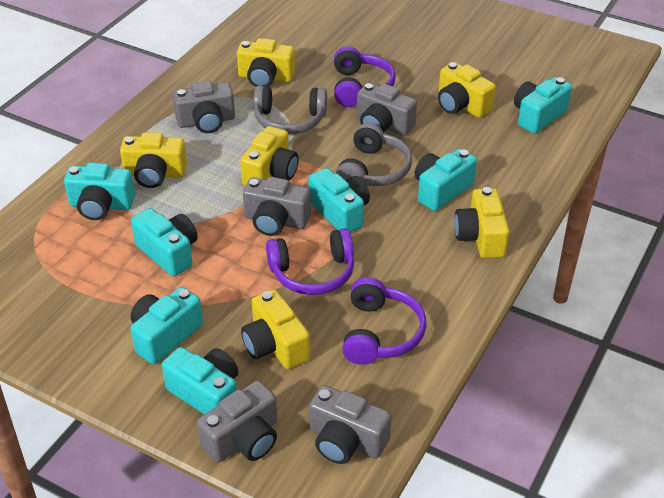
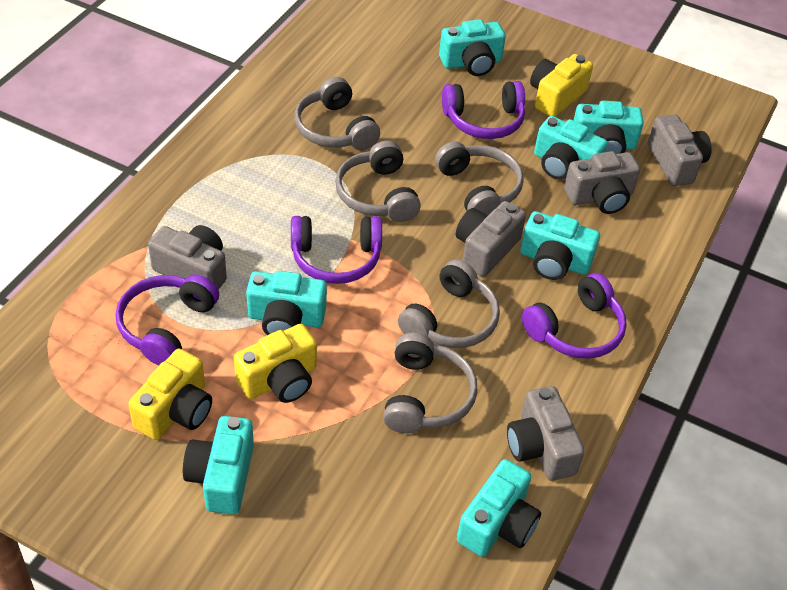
grey headphones: [254,85,327,134] [336,123,412,186] = 2 -> [294,77,380,150] [335,141,421,222] [383,333,478,433] [398,259,500,348] [435,141,524,215] = 5
purple headphones: [266,228,354,295] [334,46,396,107] [342,277,427,365] = 3 -> [115,274,219,366] [291,216,382,284] [442,81,525,139] [522,273,627,359] = 4
yellow camera: [120,132,187,188] [237,38,295,87] [240,126,299,186] [241,289,310,369] [438,62,496,118] [454,187,509,258] = 6 -> [128,349,212,440] [234,324,317,403] [530,54,593,117] = 3

